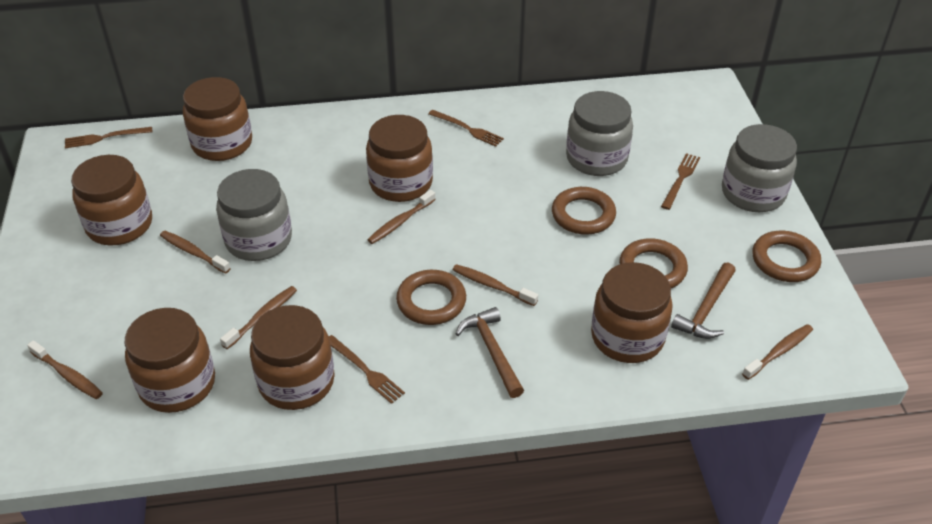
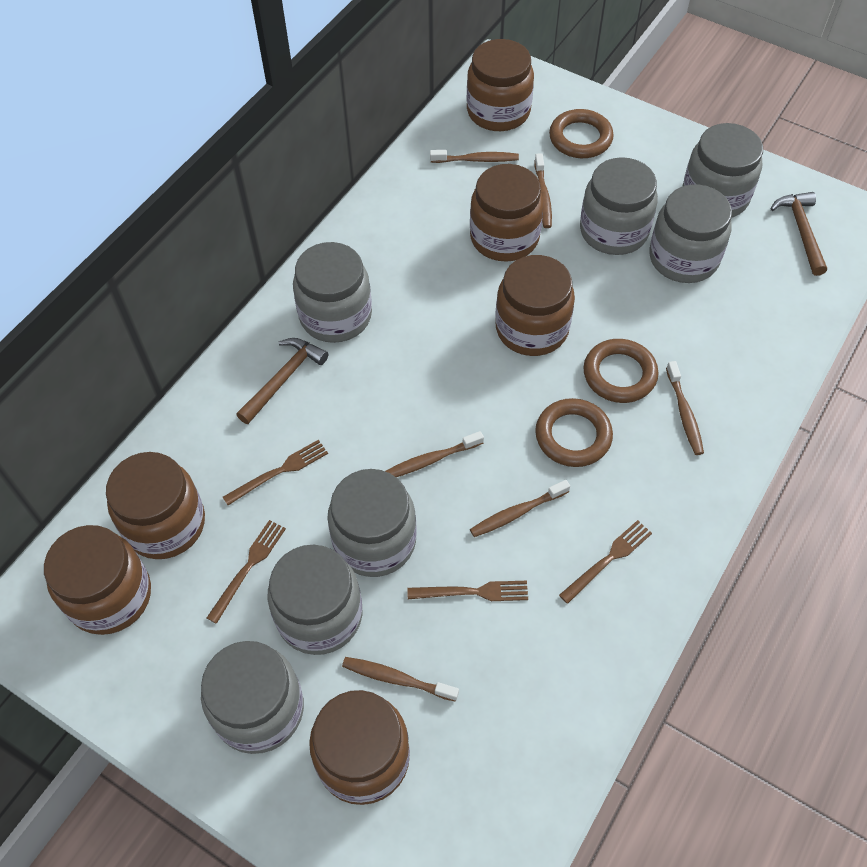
brown ring: [396,270,466,325] [552,187,616,235] [619,238,688,288] [752,231,821,282] = 4 -> [535,398,613,467] [549,109,614,158] [583,339,659,403] = 3
grey jar: [216,169,292,261] [566,91,633,176] [722,124,797,212] = 3 -> [201,641,304,754] [267,545,362,655] [293,242,372,343] [327,469,417,577] [580,157,658,255] [650,184,732,283] [683,123,763,218] = 7

